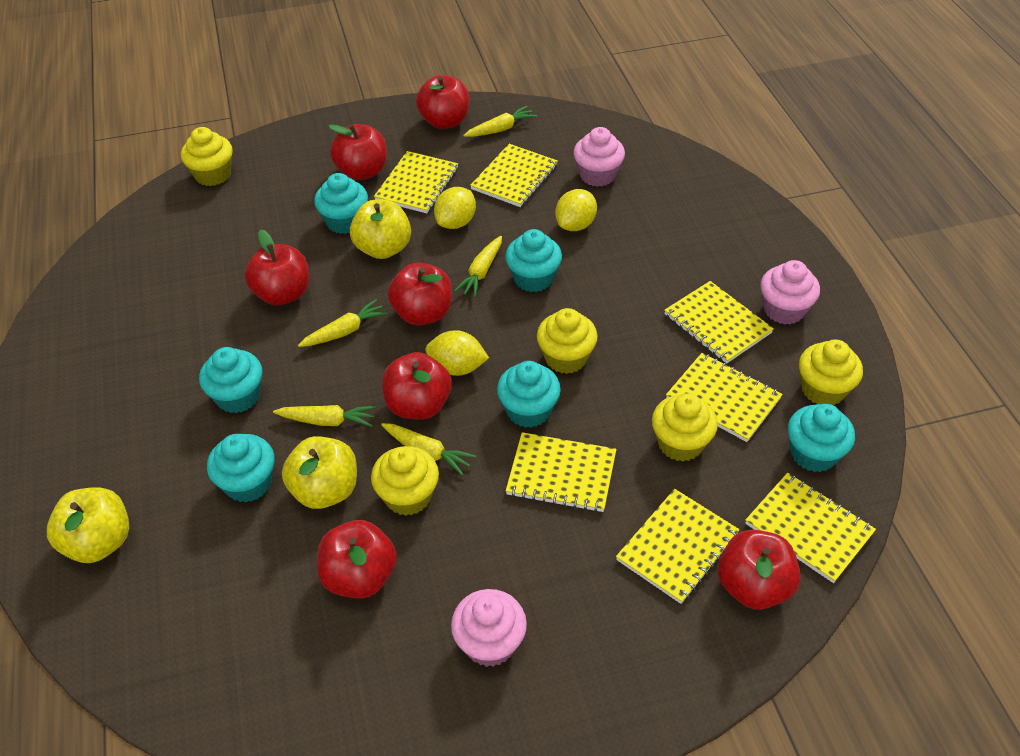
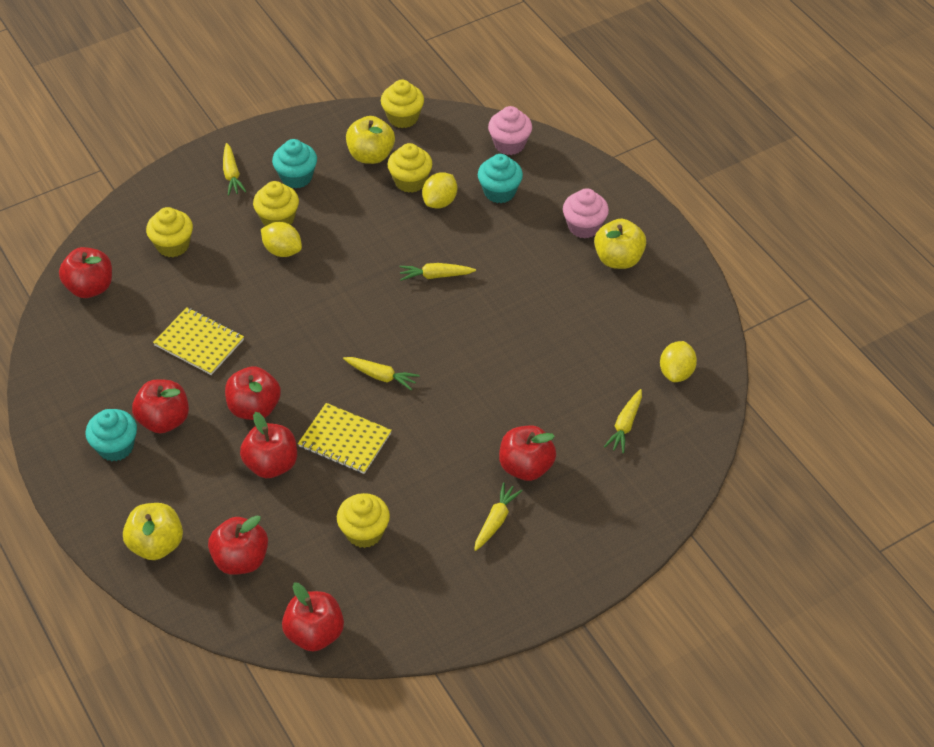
pink cupcake: [451,589,527,667] [573,127,625,187] [761,260,820,324] = 3 -> [488,106,532,155] [563,188,609,239] = 2
turquoise cupcake: [199,347,262,413] [207,434,275,503] [314,173,368,234] [497,361,561,428] [505,229,562,292] [788,404,855,472] = 6 -> [85,409,137,461] [272,139,317,188] [478,154,523,203] = 3
yellow notebook: [374,151,458,213] [470,144,558,207] [506,432,616,512] [616,489,739,604] [664,281,774,364] [666,353,783,442] [745,473,876,583] = 7 -> [153,307,244,375] [298,403,392,474] = 2

